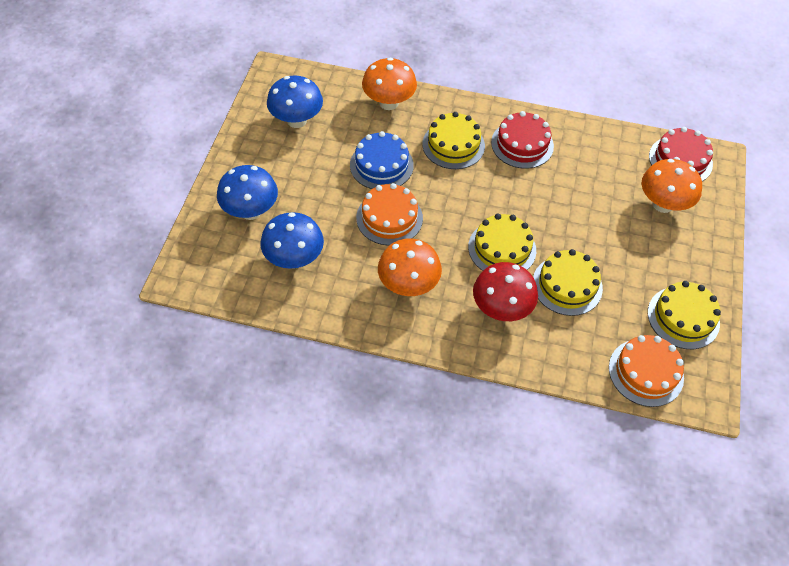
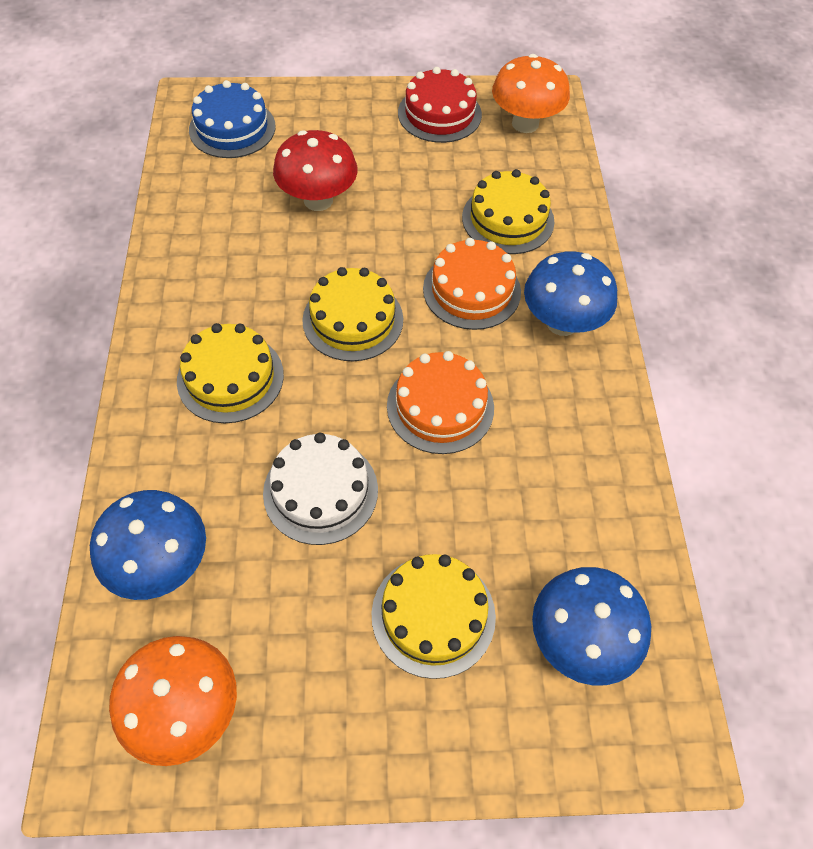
orange mushroom: [362,58,417,110] [378,239,442,296] [641,159,702,213] = 3 -> [109,636,237,766] [492,54,570,133] = 2
red cake: [491,111,554,169] [649,127,713,181] = 2 -> [398,67,482,143] = 1
white cake: none = 0 -> [263,433,378,545] = 1

